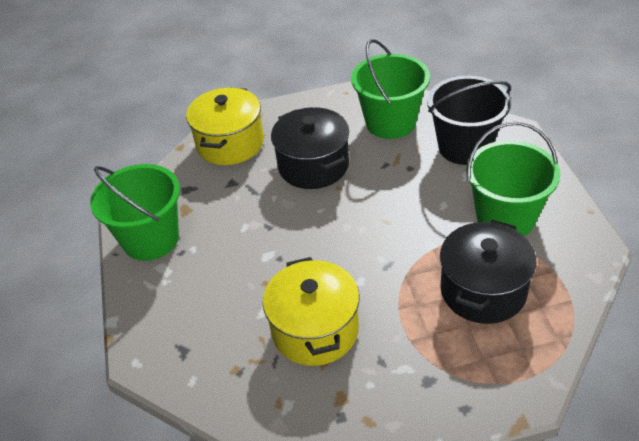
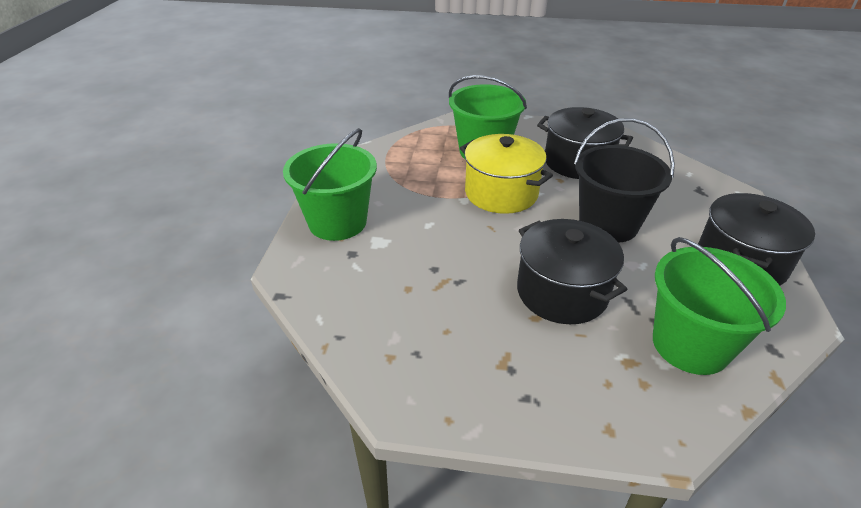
black pot: [271,107,349,189] [440,220,537,324] = 2 -> [517,219,628,324] [537,107,633,179] [698,193,815,286] = 3
yellow pot: [186,87,264,165] [263,257,360,366] = 2 -> [460,134,553,214] = 1

